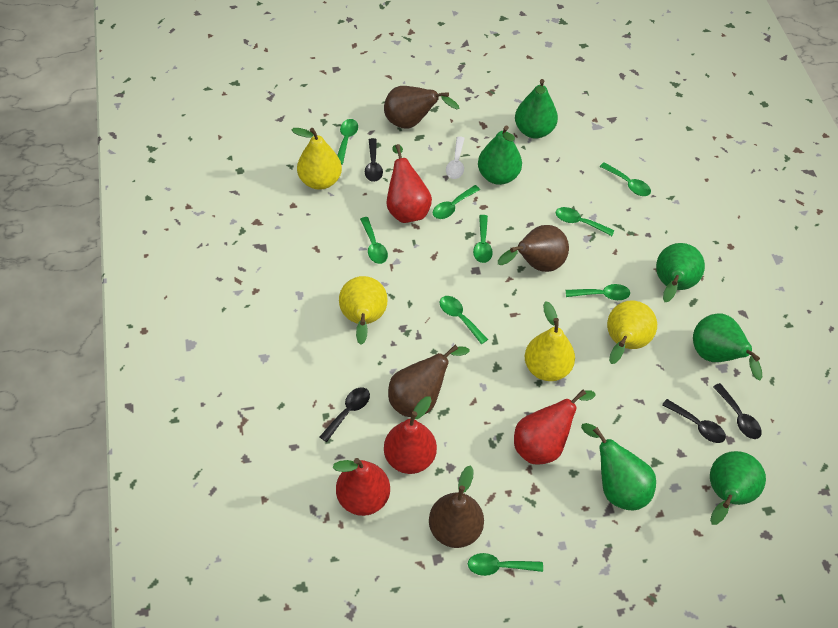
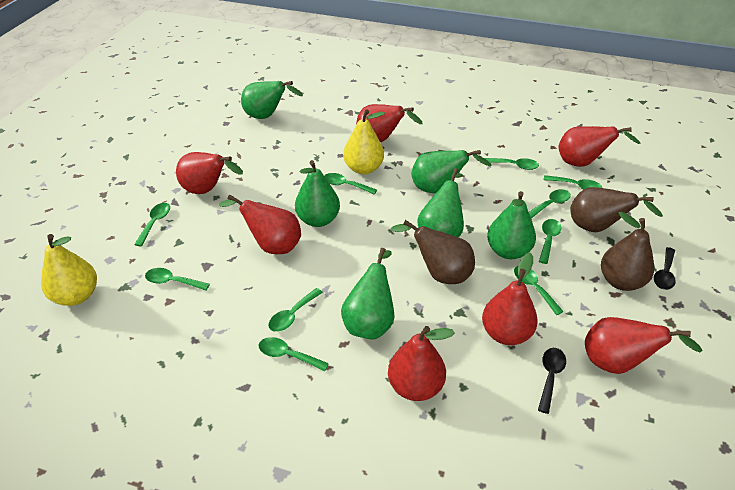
black spoon: [320,387,370,442] [365,138,383,182] [662,399,726,443] [713,383,762,439] = 4 -> [538,348,566,414] [654,247,675,290] = 2
brown pear: [384,86,460,129] [388,345,470,417] [429,465,484,548] [498,225,569,272] = 4 -> [391,220,475,284] [570,187,663,232] [601,211,654,291] = 3
green spoon: [337,119,358,165] [360,217,388,264] [433,185,480,219] [440,296,488,344] [468,553,543,576] [473,215,493,263] [556,207,615,236] [566,284,630,300] [600,162,651,196] = 9 -> [134,203,170,247] [145,268,210,291] [259,337,329,372] [268,288,323,332] [324,173,377,195] [485,158,539,170] [514,266,564,315] [529,189,571,218] [539,219,561,264] [543,175,602,190] = 10
red pear: [332,458,390,516] [384,396,437,474] [386,144,432,223] [514,390,596,465] = 4 -> [176,152,243,194] [219,195,301,254] [356,104,422,142] [388,326,455,401] [482,253,538,345] [558,126,641,167] [585,317,703,374] = 7
white spoon: [446,136,465,179] = 1 -> none = 0
yellow pear: [292,128,342,190] [339,276,388,345] [525,301,575,381] [607,300,657,364] = 4 -> [41,234,97,306] [343,109,385,174] = 2

